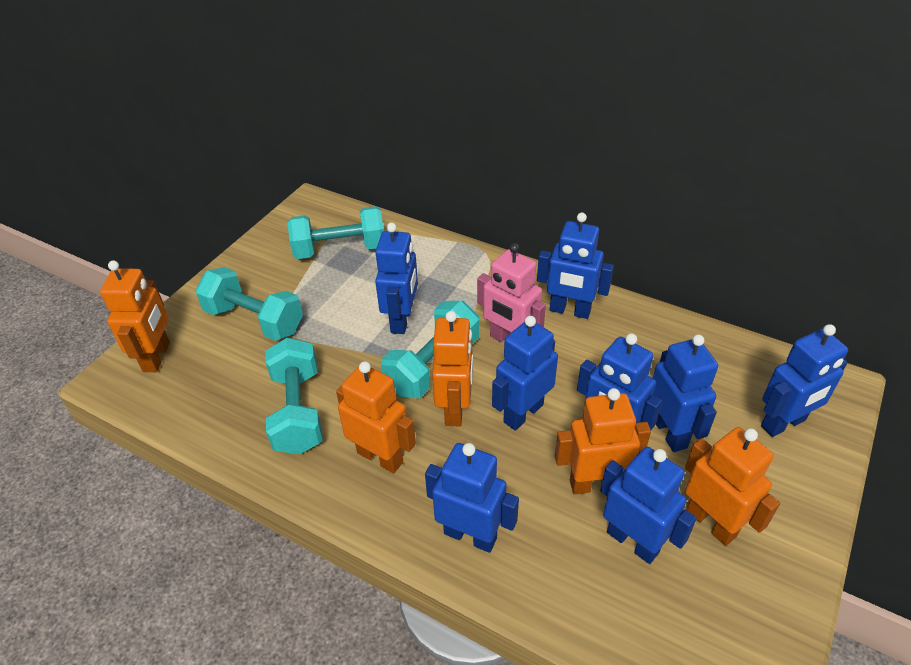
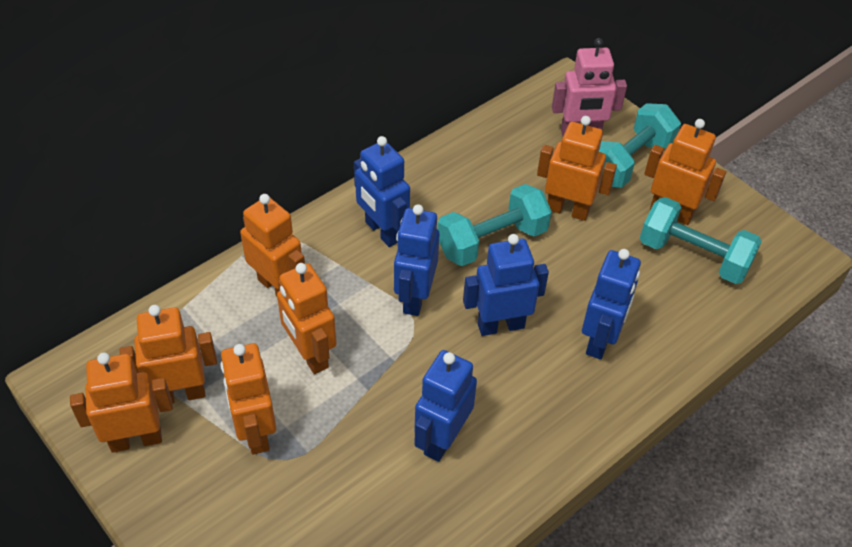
blue robot: [375,223,418,334] [425,443,519,553] [492,316,558,431] [537,213,614,319] [577,333,662,430] [600,447,697,564] [653,334,718,452] [761,324,848,437] = 8 -> [354,136,410,247] [394,204,439,316] [414,350,477,462] [463,234,549,336] [582,249,641,359] = 5
orange robot: [100,261,170,372] [336,361,416,474] [432,311,473,426] [555,388,651,494] [685,427,780,546] = 5 -> [70,352,173,453] [120,305,217,404] [220,343,276,455] [240,194,305,296] [277,263,336,374] [537,116,617,221] [644,119,726,225] = 7
turquoise dumbbell: [196,267,303,341] [265,338,323,455] [287,206,384,259] [381,301,479,398] = 4 -> [438,184,552,266] [599,103,681,188] [640,197,762,284] = 3

